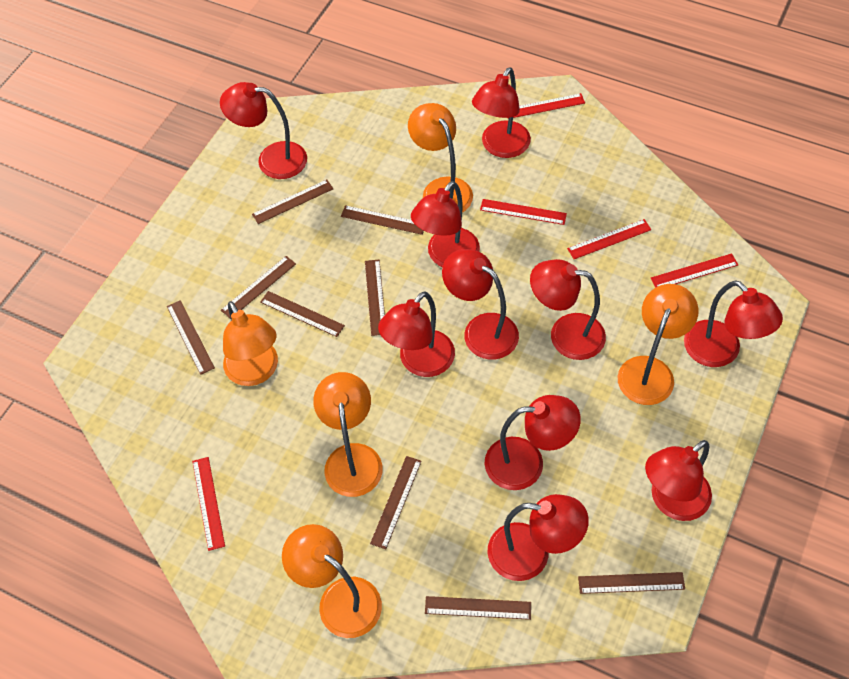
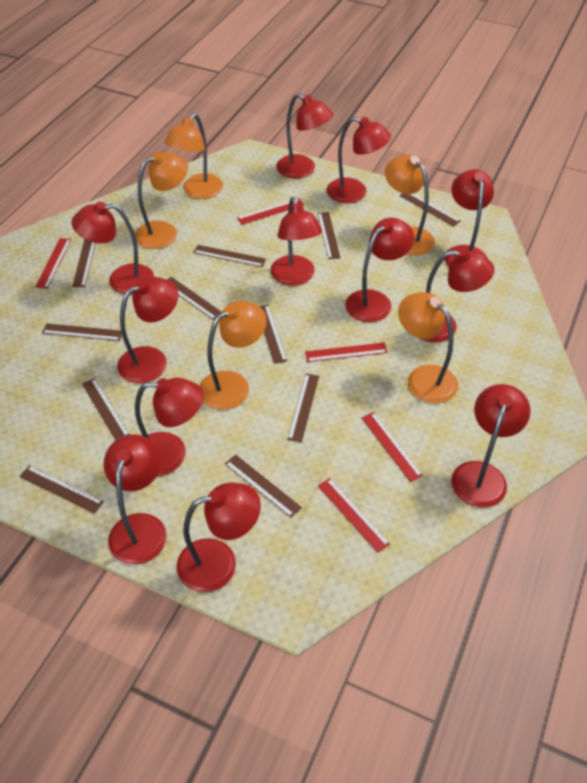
brown ruler: [167,300,215,375] [221,256,296,319] [252,179,333,224] [260,291,345,337] [341,205,424,235] [365,260,385,336] [370,456,422,549] [425,596,531,620] [578,572,685,594] = 9 -> [19,465,104,514] [42,323,122,341] [72,239,96,287] [82,378,130,440] [167,277,222,320] [193,245,266,267] [225,454,302,518] [260,305,287,364] [287,374,319,442] [317,212,341,259] [400,193,461,227] = 11
red lamp: [220,82,307,179] [378,291,455,377] [411,181,480,267] [442,249,519,359] [472,67,531,158] [485,395,581,490] [488,494,589,581] [530,259,606,360] [645,440,712,521] [684,280,783,367] = 10 -> [72,202,154,295] [103,434,167,565] [117,277,178,383] [135,378,204,476] [177,483,261,592] [270,197,322,286] [276,93,333,178] [327,117,391,203] [345,218,414,322] [420,248,495,342] [445,169,494,267] [451,384,531,508] = 12

